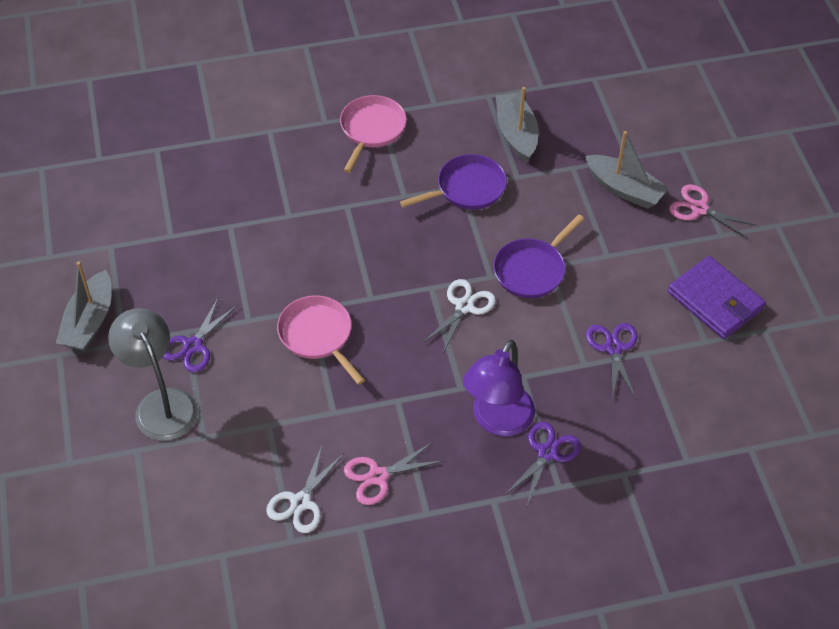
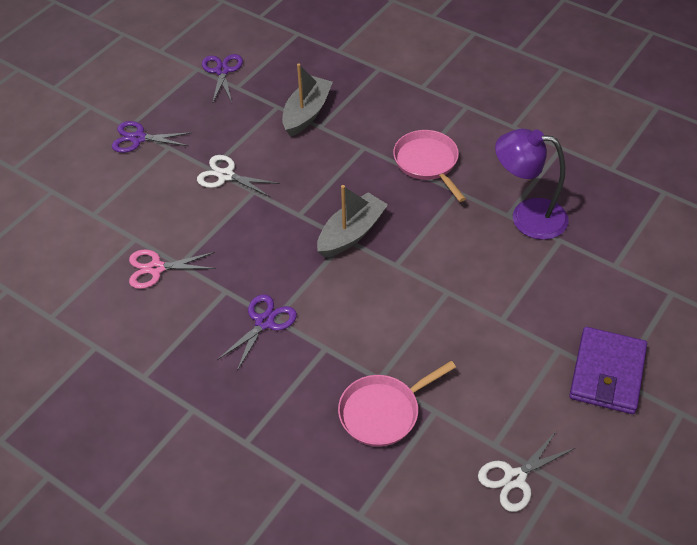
grey boat: [56,261,112,351] [496,87,539,162] [585,131,669,209] = 3 -> [282,63,333,137] [317,185,388,258] = 2
grey lamp: [108,308,198,441] = 1 -> none = 0
pink scissors: [344,442,443,505] [669,184,758,239] = 2 -> [129,249,216,289] = 1
purple pan: [400,154,507,209] [493,214,584,298] = 2 -> none = 0

